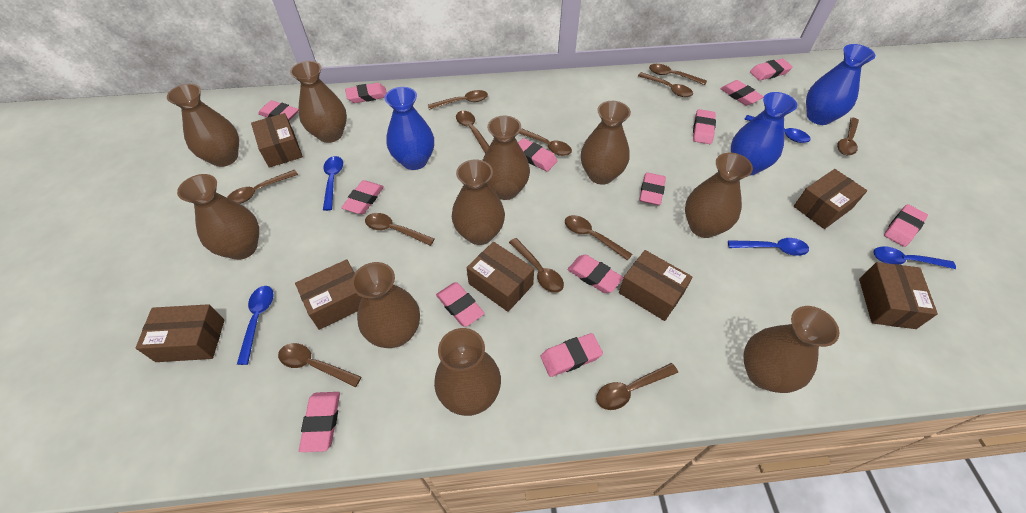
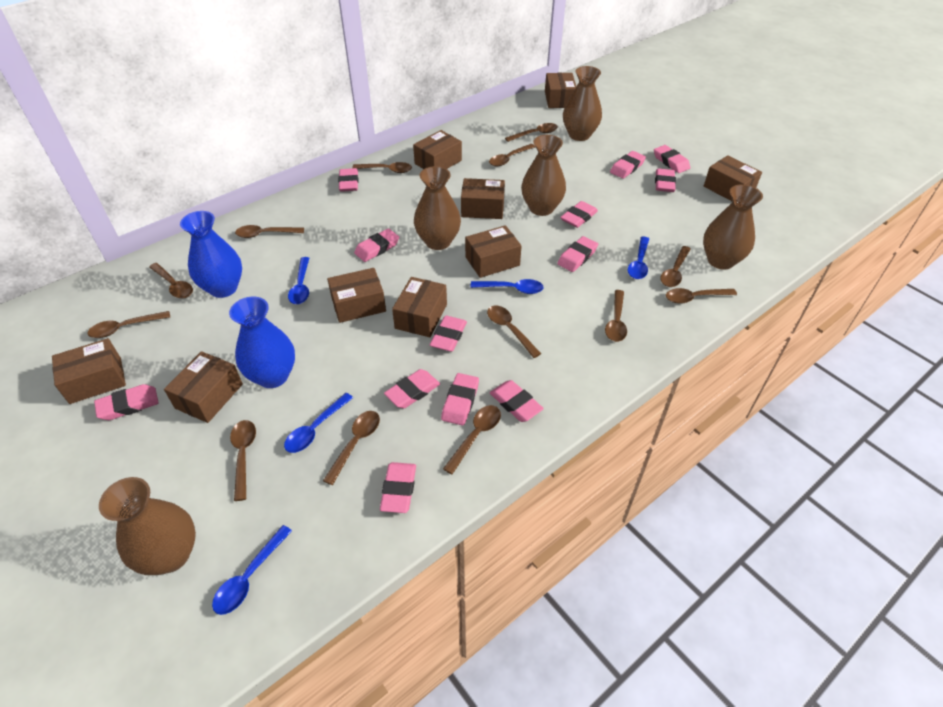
blue vase: [385,87,434,170] [731,92,797,176] [806,44,875,125] = 3 -> [180,211,242,298] [229,297,295,388] = 2
brown box: [136,304,224,362] [251,113,303,168] [295,259,362,330] [467,242,534,312] [619,250,693,321] [794,169,867,229] [859,262,938,329] = 7 -> [52,338,126,404] [164,351,243,423] [327,268,386,323] [392,277,447,337] [413,130,462,169] [461,178,505,219] [465,225,521,278] [545,73,576,108] [704,155,762,201] = 9
brown spoon: [227,170,298,204] [278,343,361,387] [365,213,434,246] [428,90,488,110] [456,111,489,153] [509,238,564,293] [519,128,572,156] [565,215,632,261] [596,363,678,410] [638,72,693,97] [649,64,707,85] [837,118,859,155] = 12 -> [87,311,170,338] [149,263,193,299] [230,420,256,501] [235,225,304,238] [323,411,380,485] [352,162,412,173] [443,405,501,474] [487,305,541,358] [489,144,535,166] [505,123,558,142] [605,290,627,342] [660,246,691,287] [666,288,737,304] = 13
brown vase: [167,84,239,167] [177,174,259,260] [290,61,347,143] [351,262,420,348] [434,328,501,416] [452,159,505,245] [482,116,530,200] [581,101,631,185] [685,153,753,238] [743,306,840,393] = 10 -> [99,477,196,575] [414,166,461,250] [521,135,566,216] [563,66,602,141] [703,184,763,270] = 5

